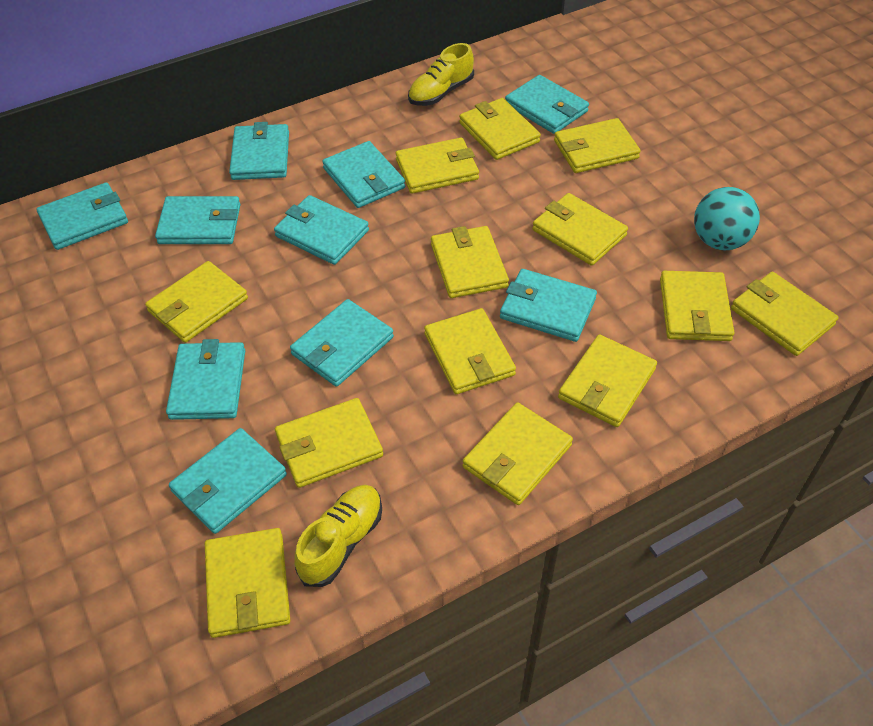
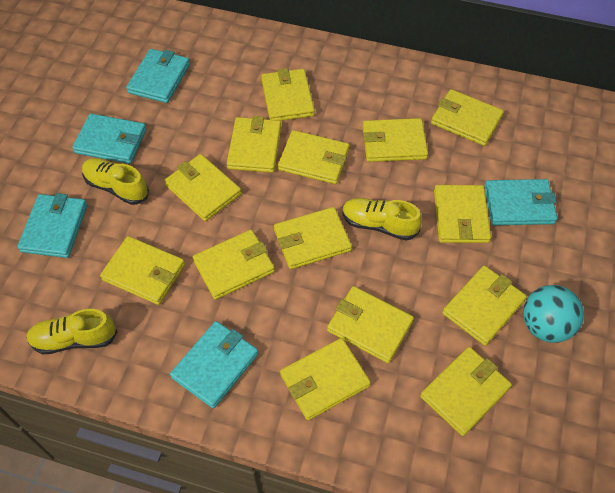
turquoise wallet: [36,182,128,250] [155,196,240,244] [166,339,245,420] [169,428,287,534] [229,122,289,180] [274,195,369,265] [290,299,394,387] [322,141,405,208] [500,269,597,342] [505,75,589,134] = 10 -> [17,193,87,258] [72,113,146,164] [126,49,190,103] [170,321,259,408] [484,179,557,225] = 5
yellow shoe: [294,485,382,587] [408,43,474,106] = 2 -> [26,309,118,354] [82,158,149,205] [342,198,422,240] = 3
yellow wallet: [145,261,248,343] [205,528,290,638] [275,398,383,488] [396,138,479,194] [424,308,516,394] [431,226,509,298] [459,98,541,160] [463,402,573,505] [532,193,628,266] [554,118,641,173] [558,334,657,427] [660,271,734,341] [731,272,838,356] = 13 -> [100,236,185,305] [164,154,241,221] [193,230,275,300] [227,116,281,173] [261,68,315,121] [274,207,352,269] [278,130,349,184] [280,338,371,420] [327,286,414,363] [362,118,428,162] [420,347,512,436] [431,89,504,146] [434,185,491,243] [442,266,527,346] = 14

